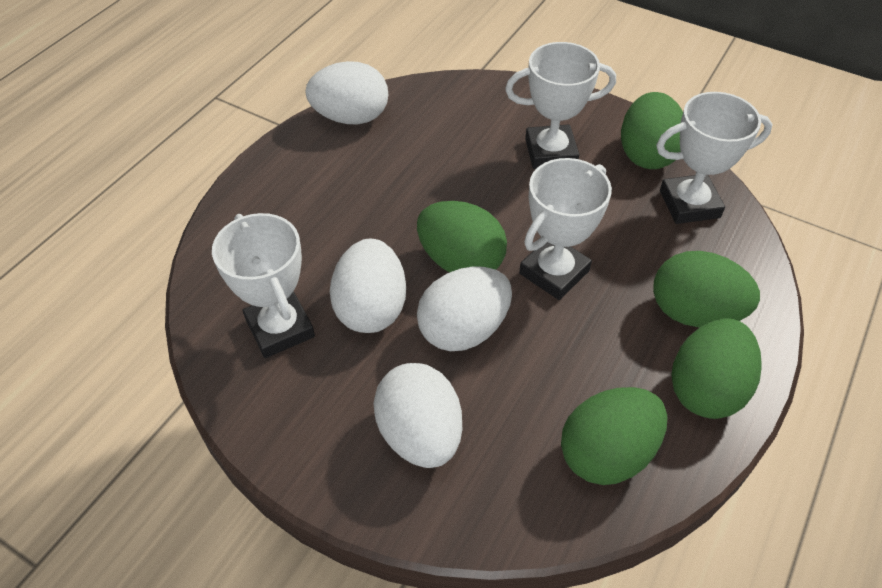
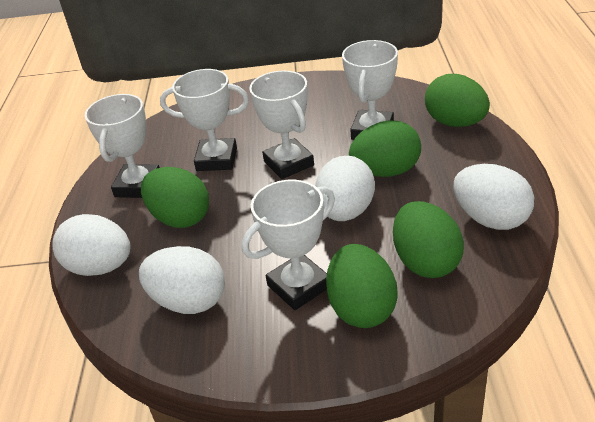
white trophy: [212,213,315,358] [505,42,616,169] [519,158,612,300] [656,92,773,224] = 4 -> [85,94,160,198] [160,69,249,171] [242,180,335,310] [249,71,314,179] [342,40,398,140] = 5

